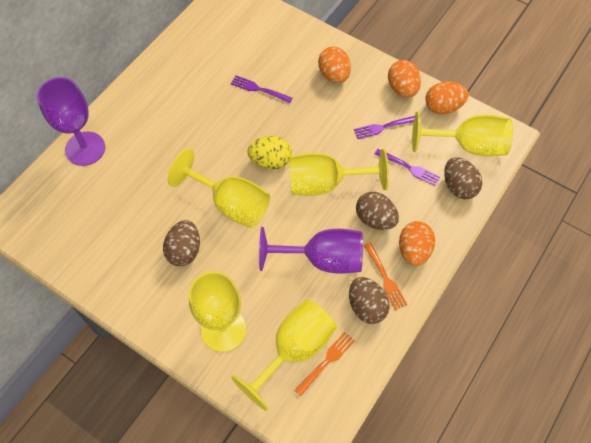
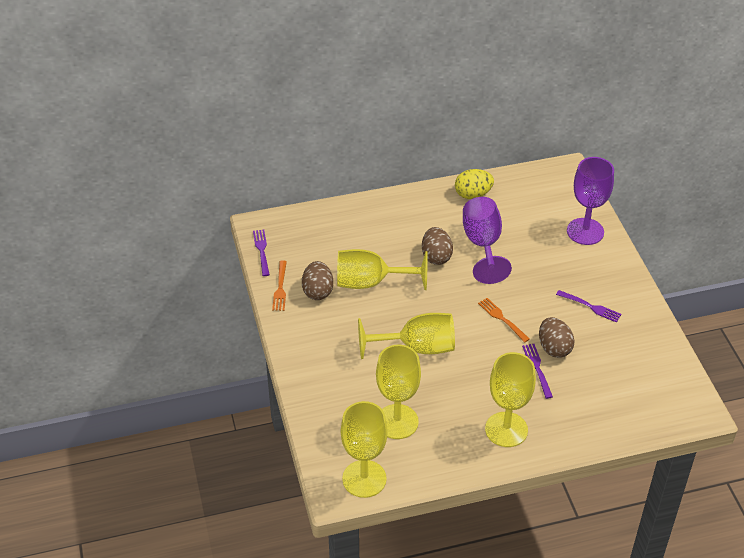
brown egg: [163,220,200,266] [349,277,390,324] [356,192,399,230] [444,157,482,199] = 4 -> [302,261,333,300] [422,227,453,265] [539,317,575,358] = 3
orange egg: [318,46,351,83] [388,60,421,97] [399,221,435,266] [425,82,468,114] = 4 -> none = 0

